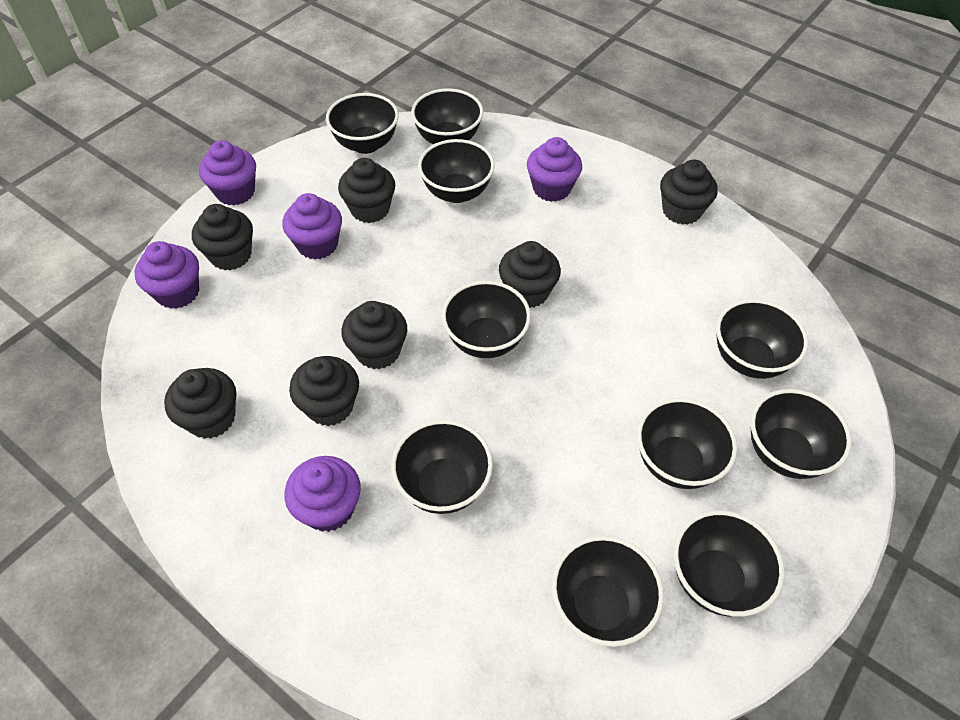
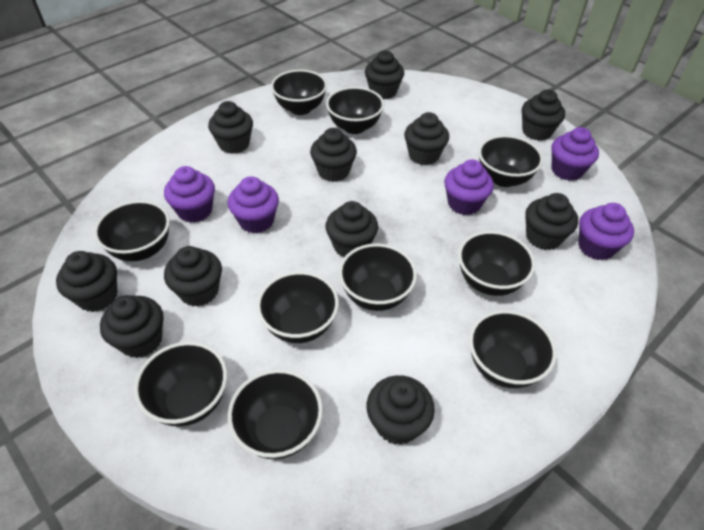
black cupcake: [164,368,236,439] [192,204,253,270] [289,356,359,426] [338,158,395,223] [341,301,407,369] [499,241,561,308] [660,160,718,225] = 7 -> [56,251,117,312] [100,295,164,358] [164,246,222,307] [208,101,253,154] [310,128,357,182] [326,201,378,257] [365,50,404,99] [367,375,435,445] [404,112,449,165] [522,89,565,141] [525,193,578,250] = 11

